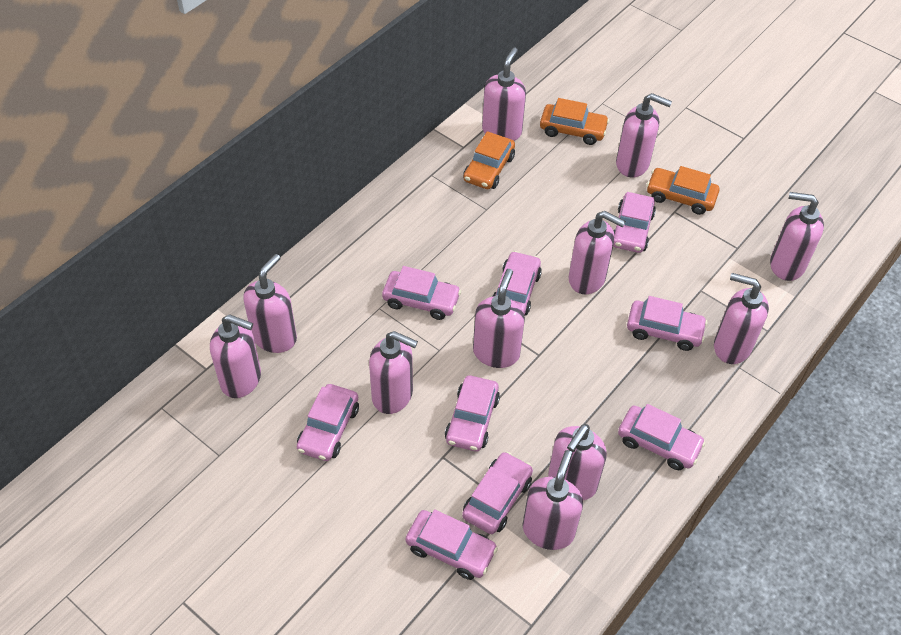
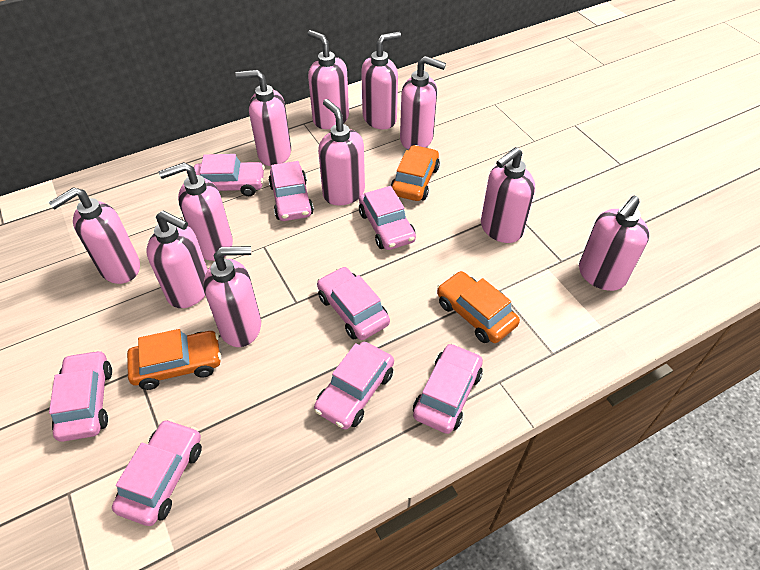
pink car: [297,384,359,461] [382,266,461,320] [406,509,498,580] [445,375,500,451] [462,452,533,534] [492,251,542,315] [613,192,656,253] [618,404,706,470] [627,296,707,351] = 9 -> [49,350,112,442] [112,419,202,526] [194,154,265,196] [268,161,314,221] [314,342,394,429] [317,267,390,340] [359,186,416,250] [413,343,483,434] = 8

